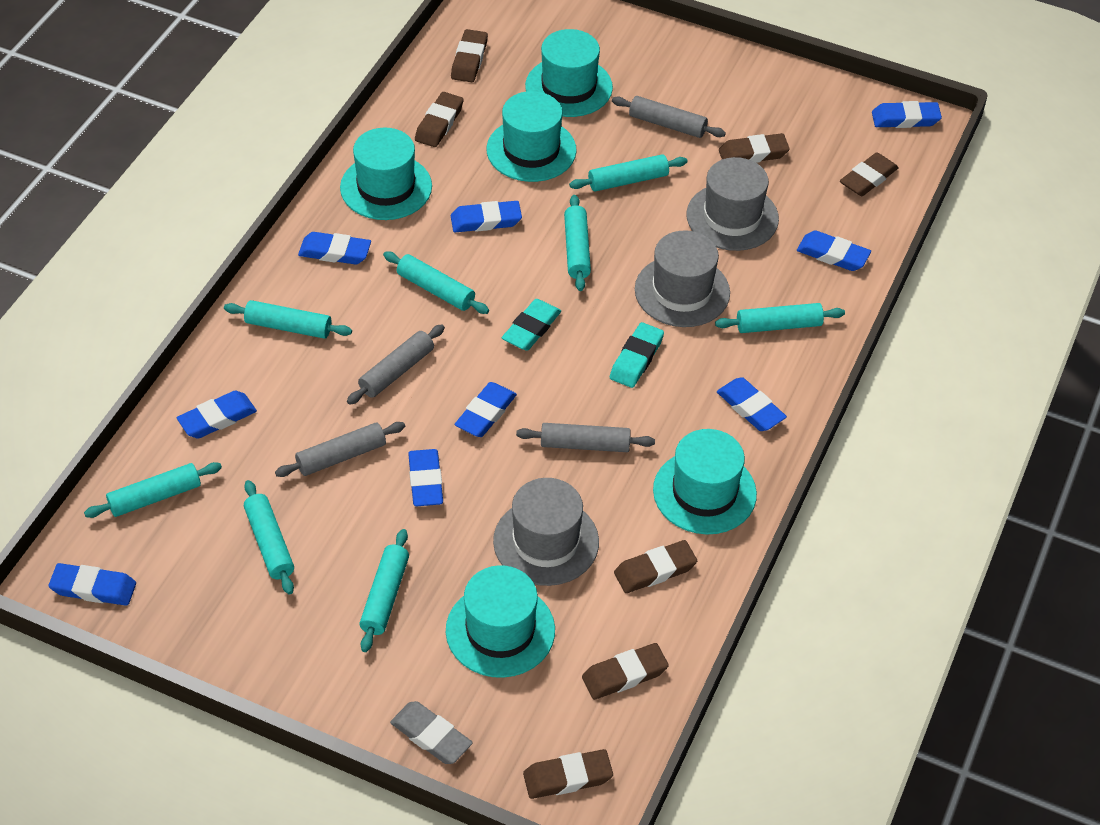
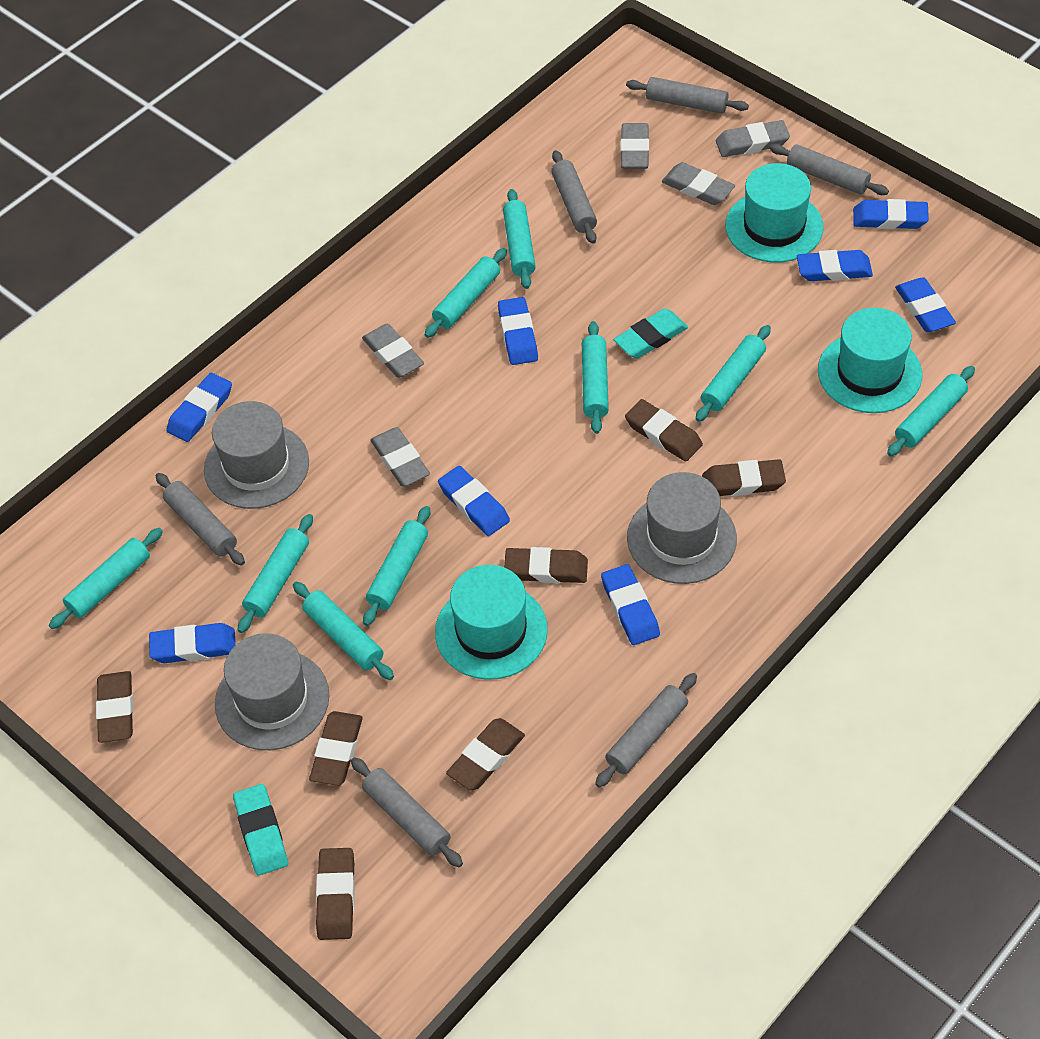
blue eraser: [49,563,136,606] [177,391,257,439] [298,232,371,265] [408,449,443,506] [451,201,522,233] [455,382,517,437] [717,377,787,431] [797,230,871,271] [872,101,942,128] = 9 -> [149,623,236,663] [167,373,232,442] [438,466,510,536] [498,297,538,365] [601,564,660,645] [797,250,873,281] [853,199,929,229] [895,277,956,332] = 8
grey eraser: [390,701,473,764] = 1 -> [362,324,424,378] [370,427,430,487] [621,123,649,169] [662,162,735,205] [716,120,790,157] = 5
grey rolling pin: [275,422,405,477] [347,324,445,405] [516,423,655,452] [612,96,726,138] = 4 -> [156,473,245,566] [351,757,463,867] [551,150,597,244] [595,673,697,788] [626,77,749,114] [769,144,889,195] = 6
turquoise hat: [340,128,432,220] [446,565,555,678] [487,91,577,182] [525,29,613,117] [653,429,757,534] = 5 -> [435,565,548,680] [725,163,824,263] [818,308,922,413] = 3
turquoise rolling pin: [84,462,222,518] [224,300,352,339] [244,480,294,595] [359,529,409,652] [383,252,489,314] [564,195,591,291] [569,154,688,192] [715,303,845,333] = 8 -> [49,528,163,629] [238,514,313,633] [293,581,394,680] [363,506,430,626] [425,248,507,338] [503,189,536,289] [582,321,609,434] [696,325,771,422] [887,366,975,456] = 9

